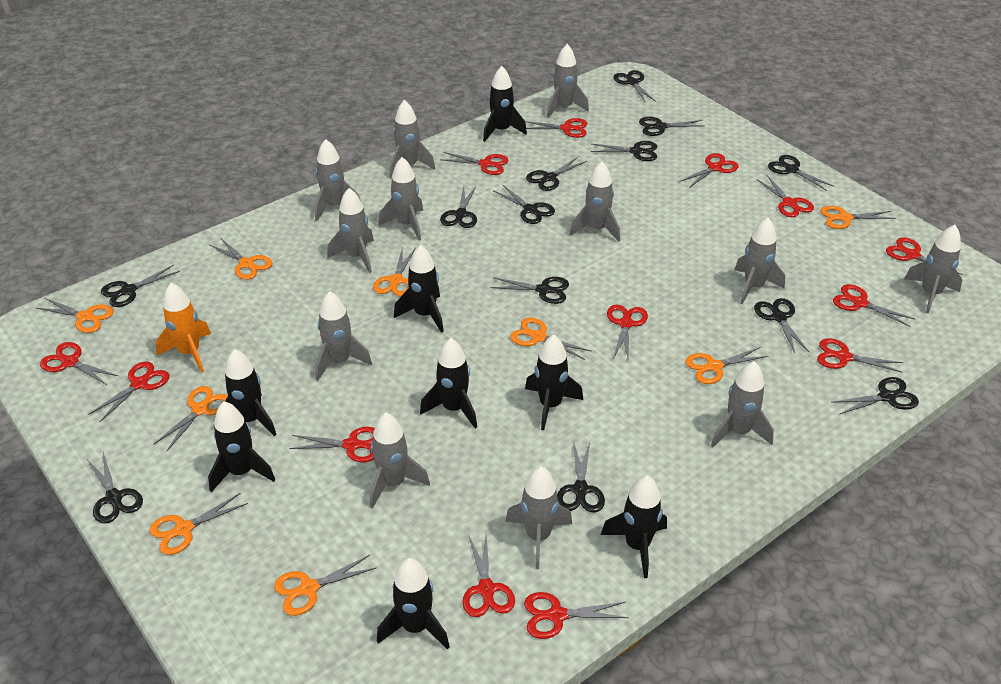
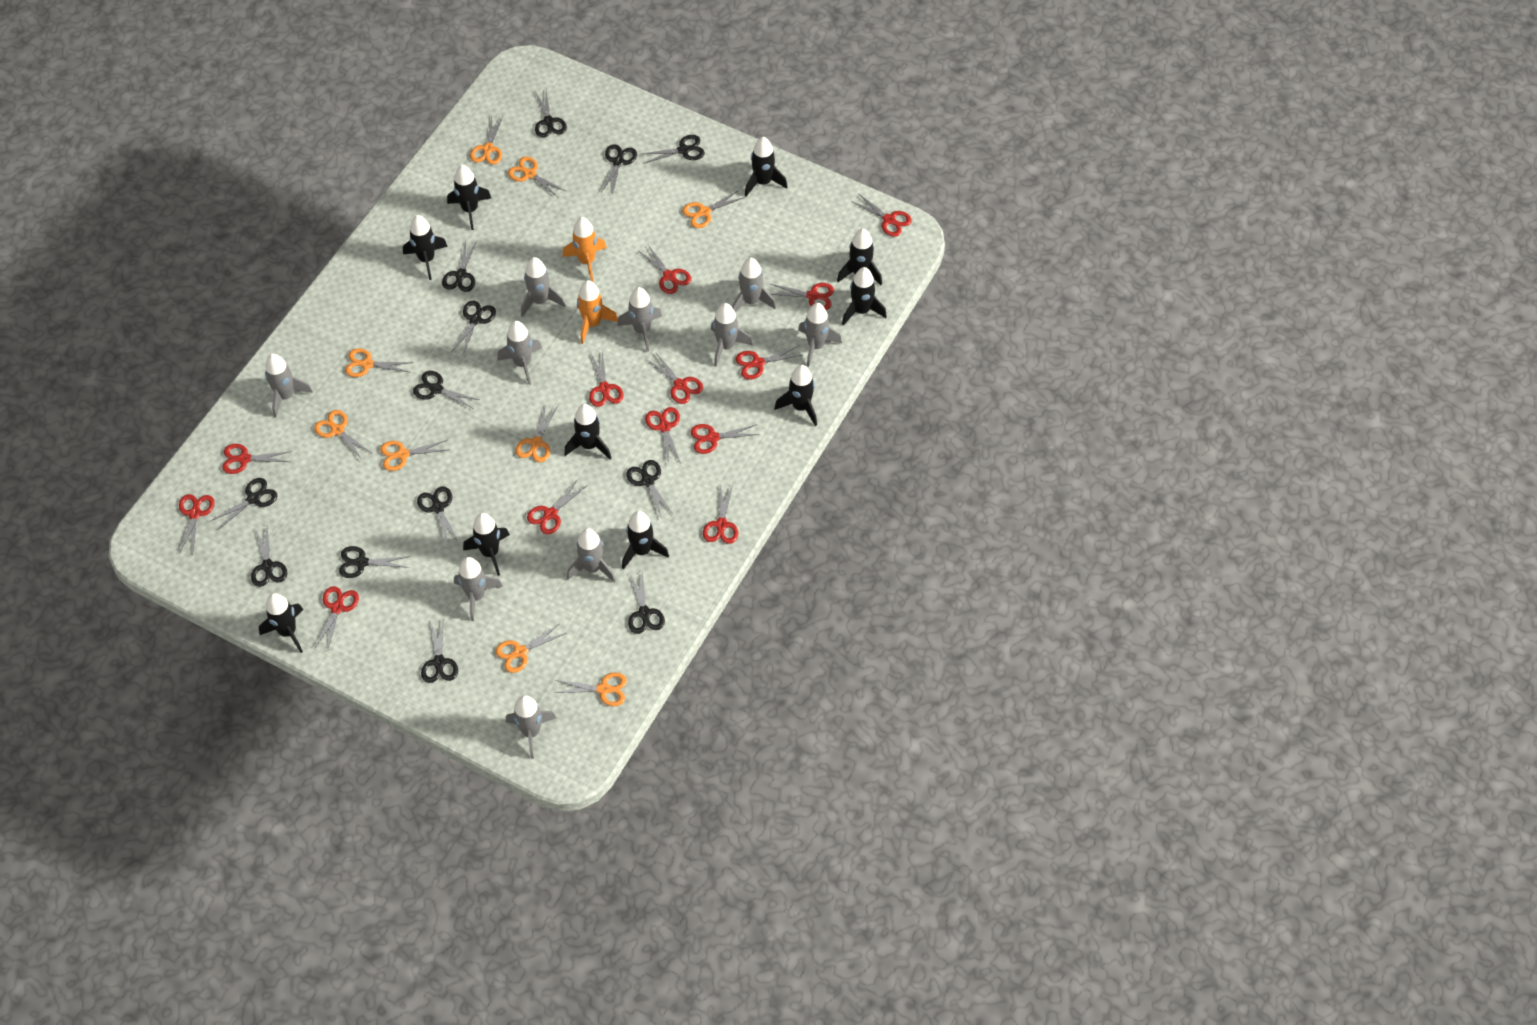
black rocket: [208,401,275,492] [215,349,277,436] [377,558,450,650] [394,245,444,333] [420,338,477,429] [483,66,527,142] [525,335,583,430] [601,475,667,578] = 8 -> [259,593,303,653] [403,215,448,280] [447,165,491,230] [463,513,510,576] [564,404,611,459] [622,511,669,569] [745,137,787,196] [774,365,817,426] [837,229,882,285] [842,267,887,326] = 10
grey rocket: [315,139,361,221] [315,291,372,381] [327,188,374,273] [370,413,430,509] [378,157,423,240] [390,100,435,178] [505,466,572,569] [547,44,589,118] [570,162,620,242] [711,361,774,447] [735,218,785,304] [904,225,962,314] = 12 -> [265,354,313,418] [454,557,503,621] [497,321,542,385] [506,695,556,759] [521,257,566,317] [567,528,616,583] [617,287,662,352] [711,303,752,366] [732,258,776,313] [798,303,842,367] = 10
orange rocket: [156,283,211,373] = 1 -> [563,217,607,282] [577,280,618,344] = 2

